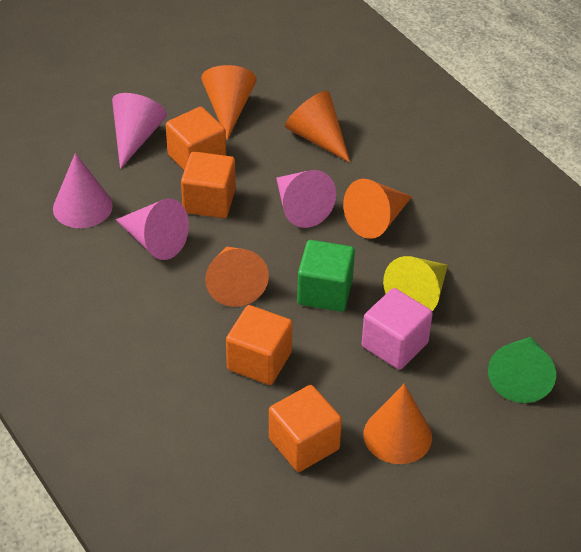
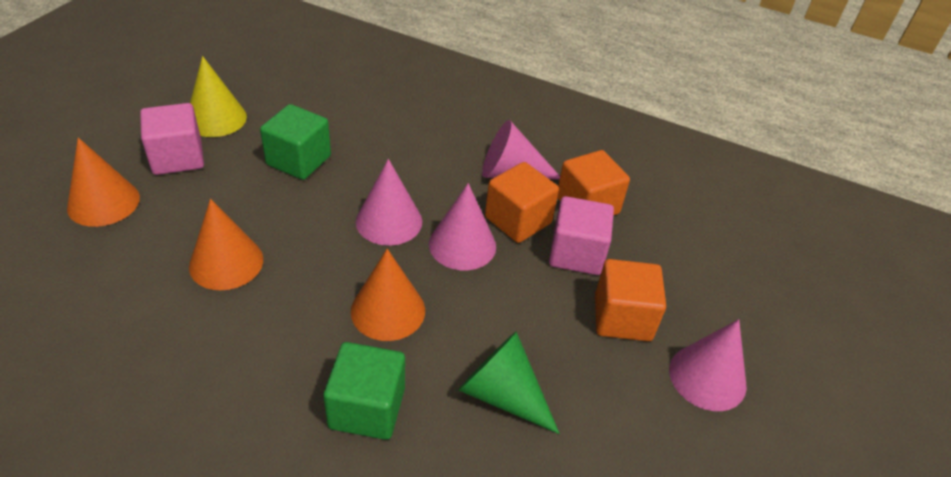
green cube: [297,240,355,312] = 1 -> [260,104,331,180] [323,342,405,440] = 2
orange cone: [201,65,257,140] [205,247,269,307] [285,91,350,162] [343,179,412,239] [364,383,432,464] = 5 -> [67,138,140,227] [189,199,263,290] [351,249,425,341] = 3
orange cube: [166,107,226,170] [181,151,236,218] [226,305,293,385] [269,385,342,472] = 4 -> [485,162,559,243] [557,150,630,216] [595,259,666,341] = 3
pink cube: [362,288,433,370] = 1 -> [140,103,204,175] [549,196,614,275] = 2

